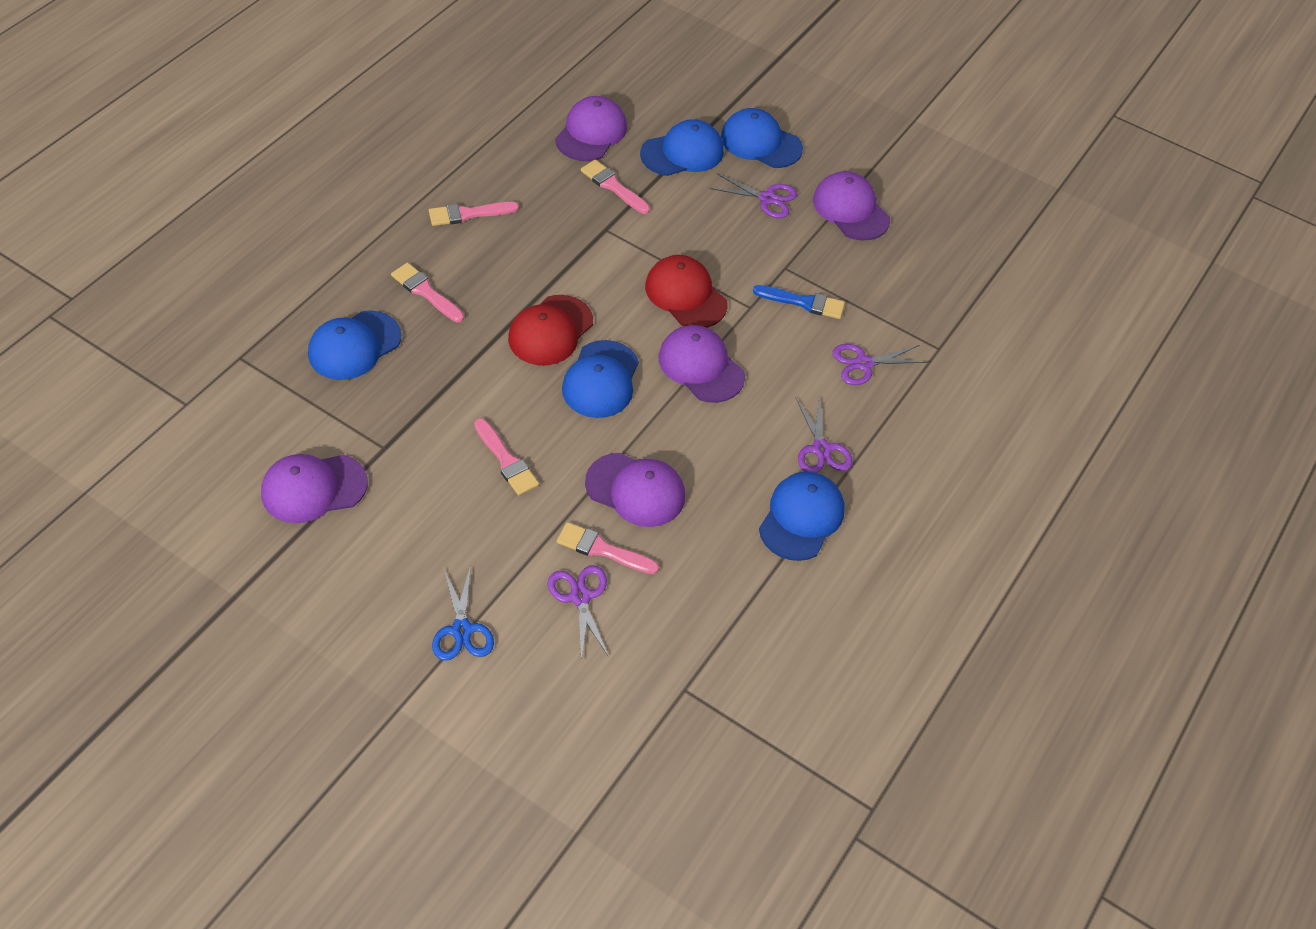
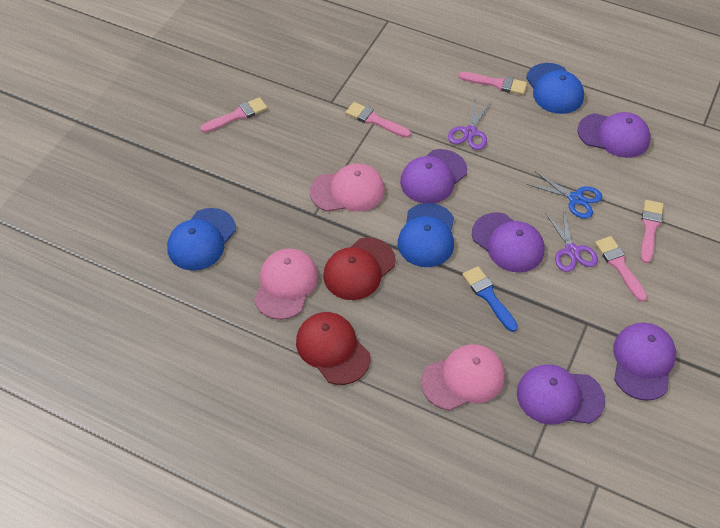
blue cap: [308,310,401,380] [562,340,639,418] [640,119,724,176] [721,108,803,168] [759,472,844,561] = 5 -> [167,208,236,271] [398,203,454,267] [526,63,584,114] = 3
pink cap: none = 0 -> [254,248,318,320] [310,163,385,212] [421,344,505,411] = 3
purple scissors: [548,565,609,660] [710,173,797,218] [796,395,853,473] [832,344,928,385] = 4 -> [448,97,491,150] [545,209,598,272] = 2

